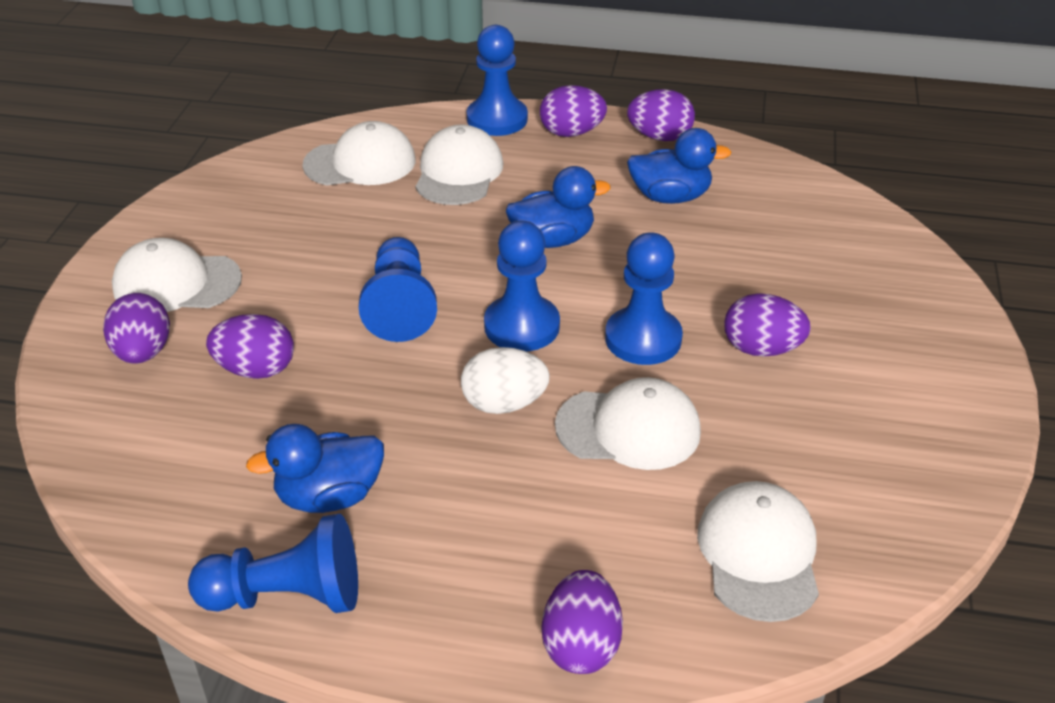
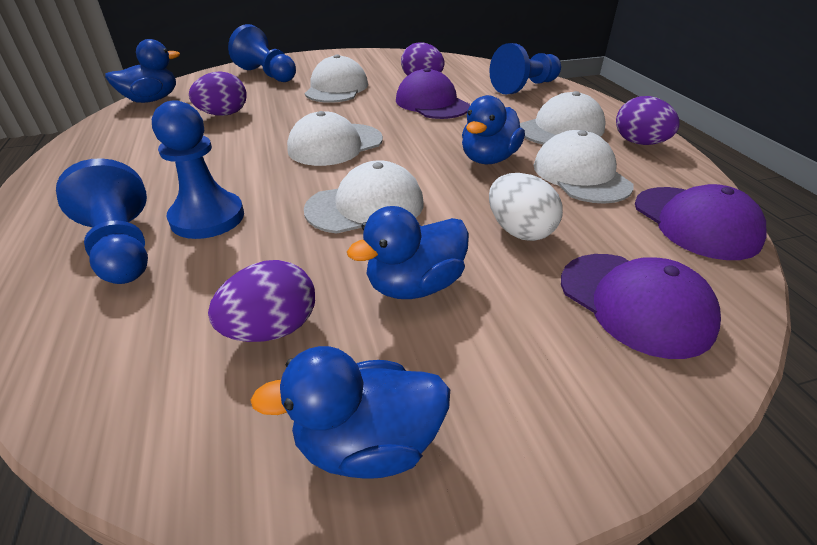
blue duck: [246,424,384,513] [506,166,611,248] [627,128,731,204] = 3 -> [105,39,180,103] [250,346,450,479] [347,206,469,299] [462,95,525,164] = 4
blue pawn: [188,514,358,613] [359,237,437,342] [467,25,528,136] [484,221,560,351] [605,232,683,365] = 5 -> [56,158,148,284] [152,100,244,239] [228,24,296,82] [489,43,561,94] = 4
purple cap: none = 0 -> [396,68,470,119] [561,254,721,359] [635,184,767,260] = 3
purple egg: [103,293,170,364] [206,314,294,379] [540,85,607,137] [542,570,623,674] [627,89,695,141] [724,293,811,357] = 6 -> [189,71,247,116] [208,260,315,342] [401,42,444,76] [616,96,680,145] = 4

